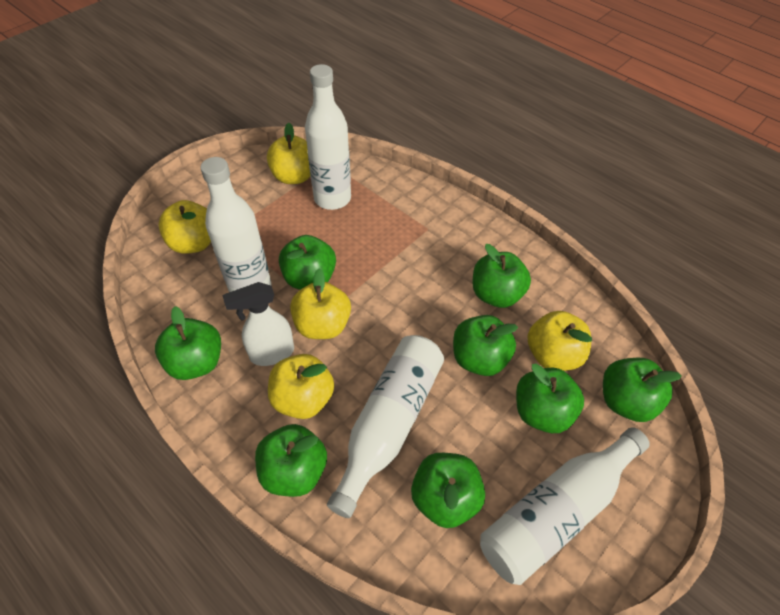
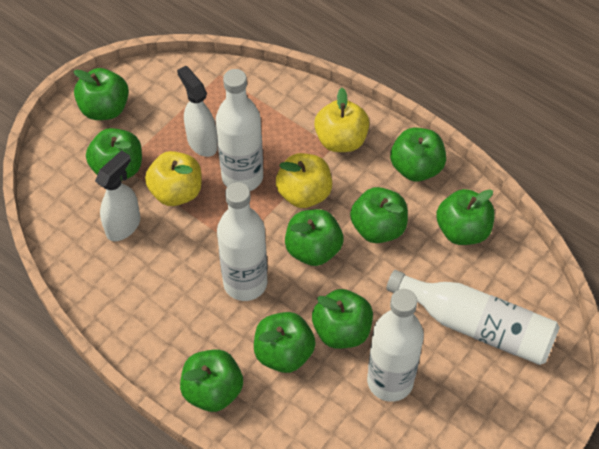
green apple: [155,306,221,380] [255,424,327,497] [279,235,336,290] [411,453,485,528] [453,315,518,376] [472,244,531,308] [516,364,584,433] [603,358,682,422] = 8 -> [73,68,129,120] [86,128,142,181] [180,349,243,412] [254,312,316,373] [285,209,343,266] [312,289,373,349] [350,187,408,243] [390,128,446,182] [436,189,494,245] = 9
white spray bottle: [222,282,294,366] = 1 -> [95,150,140,241] [177,66,218,157] = 2
yellow apple: [158,200,211,254] [267,123,310,184] [268,354,334,419] [290,268,351,339] [528,311,592,371] = 5 -> [145,151,202,206] [276,153,332,208] [314,88,370,152] = 3

